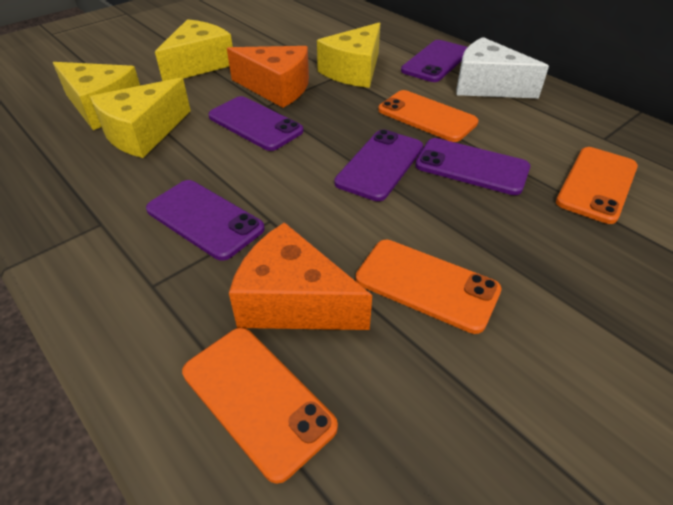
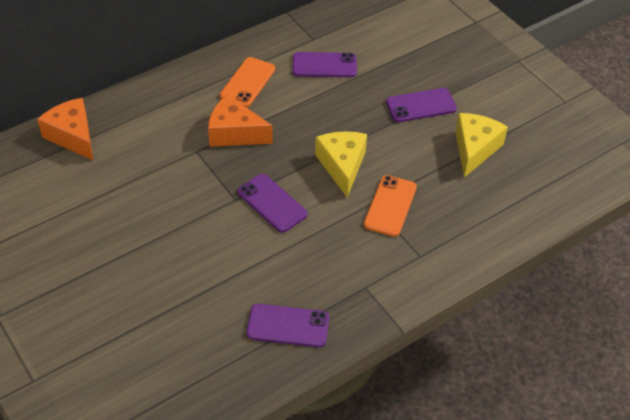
orange phone: [182,328,338,484] [356,240,502,334] [378,90,479,142] [556,147,638,224] = 4 -> [220,57,275,107] [364,175,417,237] = 2
purple phone: [146,180,265,261] [208,96,303,151] [334,129,423,201] [401,40,467,82] [415,138,530,195] = 5 -> [237,174,308,233] [247,304,329,347] [293,52,357,77] [386,88,457,122] = 4
white cheese: [457,37,549,99] = 1 -> none = 0
yellow cheese: [53,62,140,130] [90,78,191,158] [155,19,233,81] [317,22,380,88] = 4 -> [315,131,367,197] [455,113,508,177] = 2

